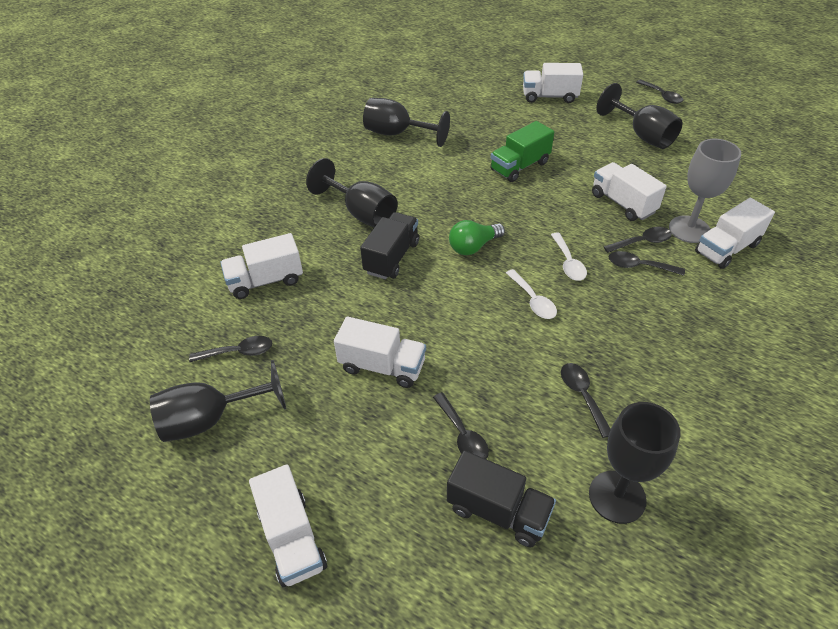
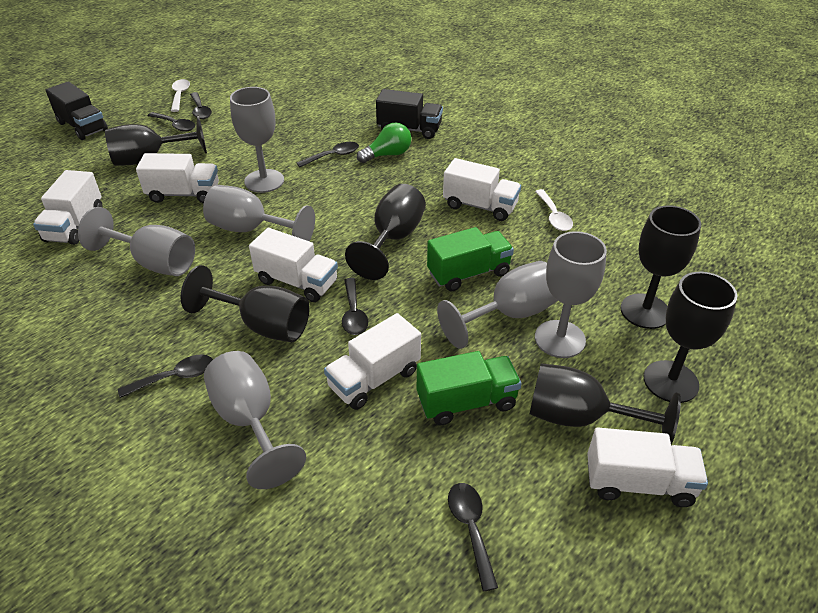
black goblet: [150,360,286,442] [306,158,398,227] [363,98,450,147] [589,402,680,524] [596,83,683,149] = 5 -> [105,115,207,166] [181,265,310,342] [345,184,426,280] [530,364,681,445] [621,205,701,329] [644,272,738,403] = 6
green truck: [490,121,554,182] = 1 -> [417,351,522,425] [427,227,514,292] = 2
grey goblet: [669,139,741,243] = 1 -> [78,207,195,276] [203,185,315,241] [204,351,306,489] [230,87,284,193] [437,261,558,349] [535,231,607,358] = 6

